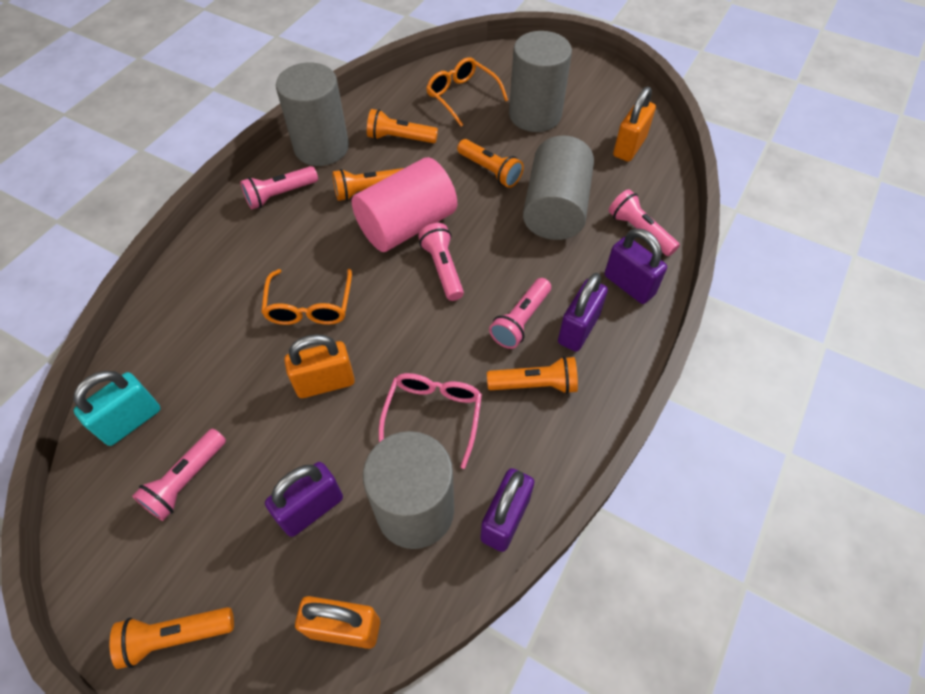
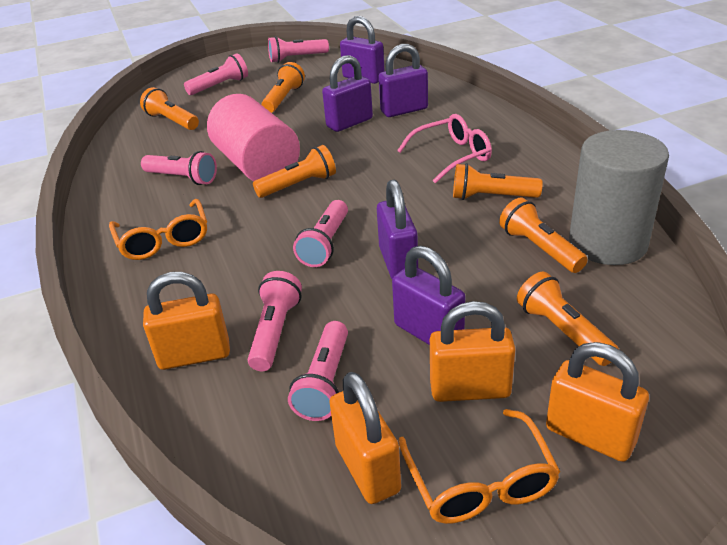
grey cylinder: [276,62,349,166] [363,431,454,549] [509,31,572,132] [523,135,594,240] = 4 -> [569,130,669,265] = 1
orange flashlight: [110,607,234,669] [332,168,404,201] [367,109,438,143] [457,139,524,188] [487,356,578,394] = 5 -> [140,87,199,130] [253,145,336,198] [262,62,305,113] [453,163,543,200] [499,197,588,273] [517,272,619,366] = 6
orange padlock: [284,334,355,398] [295,596,380,649] [613,86,656,162] = 3 -> [143,272,230,370] [329,372,401,504] [430,301,515,402] [546,342,649,462] = 4
pink flashlight: [132,429,226,521] [240,166,318,209] [418,223,464,301] [489,278,551,349] [609,189,680,256] = 5 -> [141,151,217,185] [184,53,248,95] [248,271,302,371] [268,36,329,63] [288,321,348,421] [293,200,348,267] = 6
purple padlock: [265,462,343,537] [480,468,534,552] [558,273,608,352] [605,228,667,304] = 4 -> [322,55,373,132] [340,16,385,84] [377,180,418,279] [379,44,428,117] [392,246,465,345] = 5
turquoise padlock: [73,371,161,446] = 1 -> none = 0

